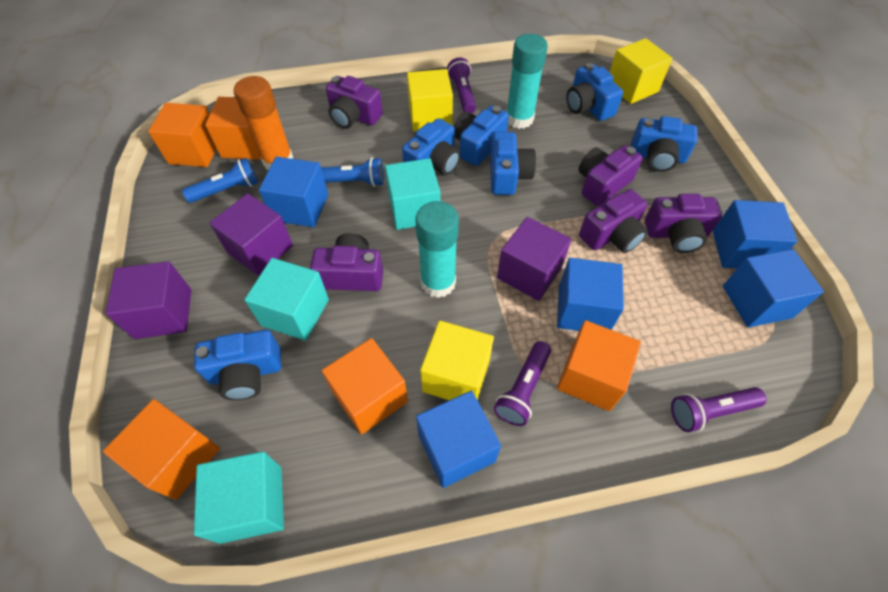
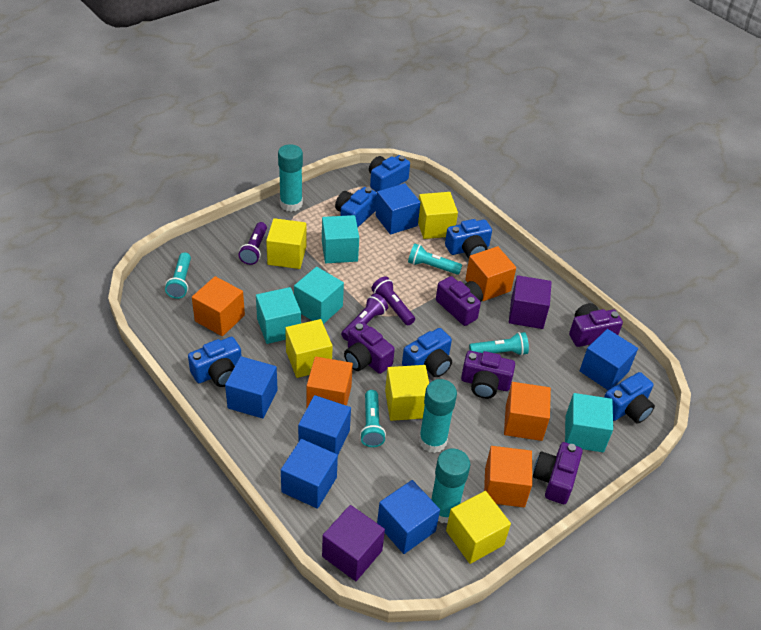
blue cube: [259,157,328,227] [416,391,501,488] [557,258,624,331] [713,200,798,268] [723,249,824,328] = 5 -> [225,356,278,419] [281,439,338,509] [298,395,351,455] [376,183,421,235] [377,480,440,554] [579,329,638,390] = 6
blue flashlight: [182,158,258,203] [321,157,384,187] = 2 -> none = 0
orange glue stick: [234,76,293,170] = 1 -> none = 0
purple cube: [106,261,191,339] [210,193,293,276] [497,217,572,301] = 3 -> [322,505,385,581] [509,275,552,329] = 2
turquoise cube: [194,451,284,544] [245,258,329,341] [385,158,440,230] = 3 -> [256,287,301,344] [294,267,344,324] [322,215,359,263] [565,393,613,452] = 4
turquoise flashlight: none = 0 -> [165,252,191,299] [360,390,386,447] [408,243,462,275] [469,332,529,356] = 4
turquoise glue stick: [415,201,459,298] [506,34,548,129] = 2 -> [278,144,303,212] [419,379,457,453] [431,449,470,523] = 3
yellow cube: [407,69,453,132] [420,321,494,400] [609,38,672,104] = 3 -> [266,218,306,269] [285,319,333,378] [385,365,429,421] [418,192,458,239] [446,491,511,564] = 5

